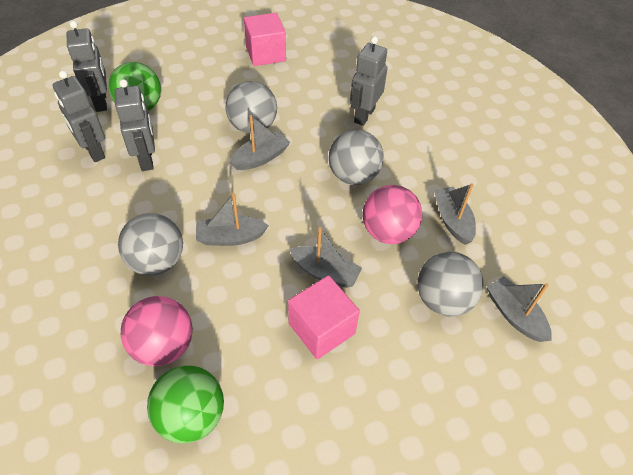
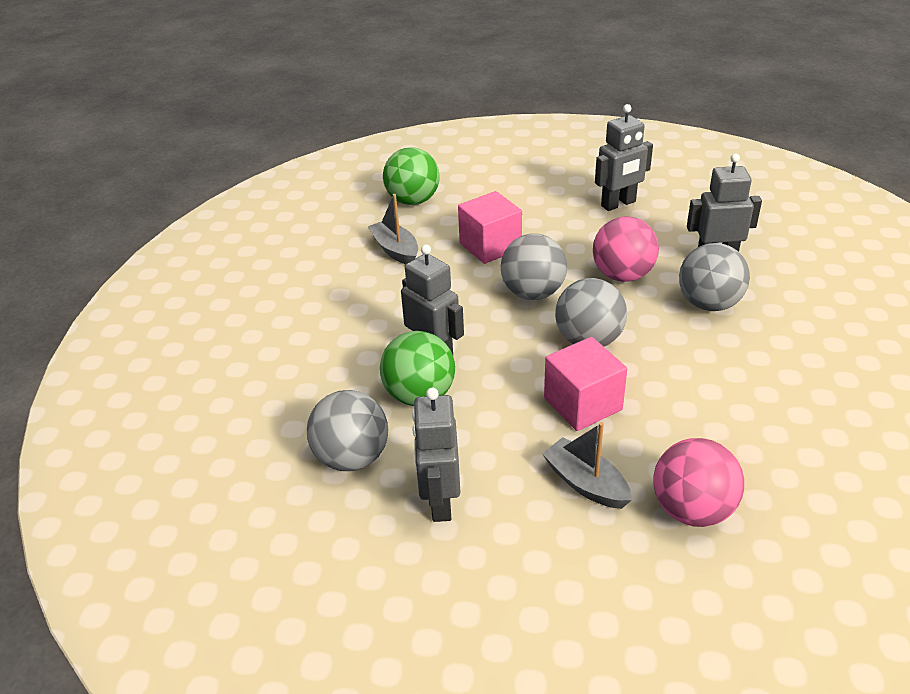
grey boat: [196,193,269,246] [230,115,290,170] [290,227,362,288] [434,183,476,245] [487,276,552,342] = 5 -> [368,194,418,264] [542,422,632,509] = 2

